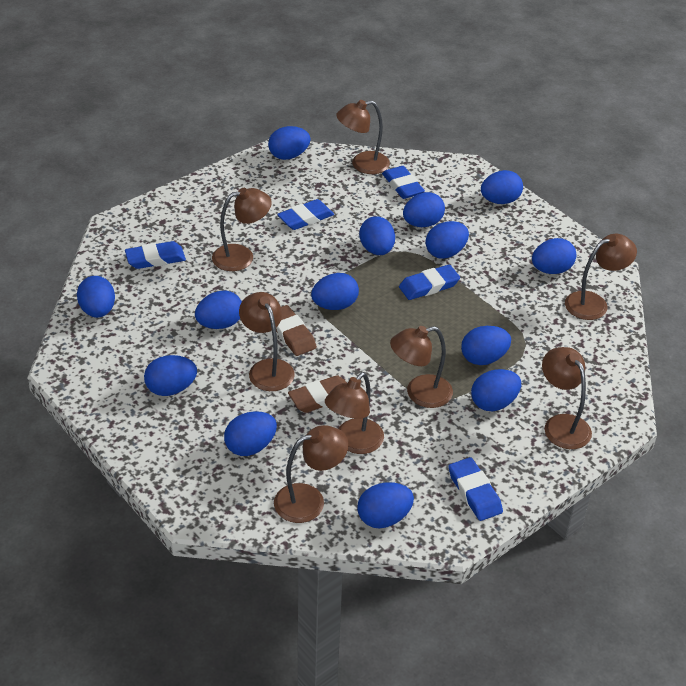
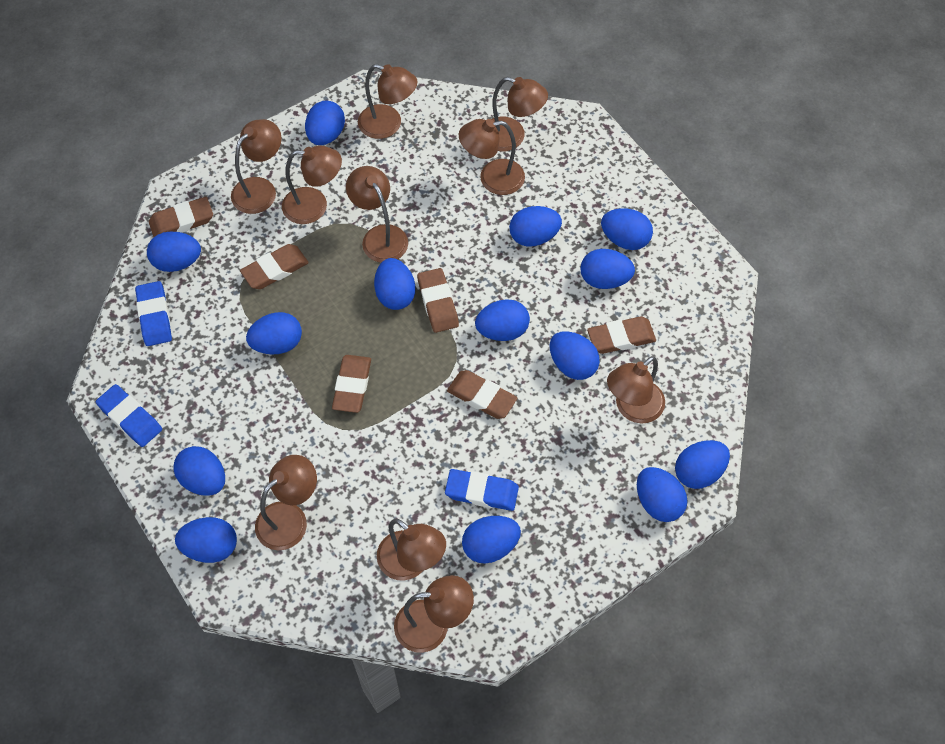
blue eraser: [125,241,186,269] [277,199,334,230] [382,166,425,199] [399,265,460,300] [448,457,503,521] = 5 -> [96,384,162,447] [135,281,172,346] [445,469,519,511] = 3
brown eraser: [276,305,317,356] [288,375,347,413] = 2 -> [149,197,213,237] [240,244,309,289] [332,355,371,413] [417,268,459,333] [447,370,517,419] [587,316,656,354] = 6
brown lamp: [212,188,272,271] [239,292,295,391] [274,425,348,523] [325,372,384,454] [336,100,390,174] [390,326,453,408] [542,347,592,449] [565,234,637,320] = 8 -> [231,119,281,214] [255,455,317,550] [282,146,342,224] [346,166,408,263] [358,64,417,139] [377,519,446,581] [394,575,474,653] [459,119,525,195] [492,77,548,151] [607,356,665,424] = 10

